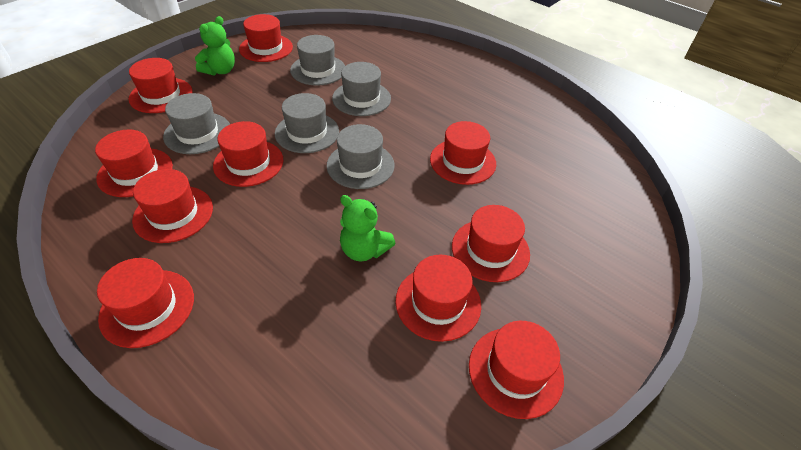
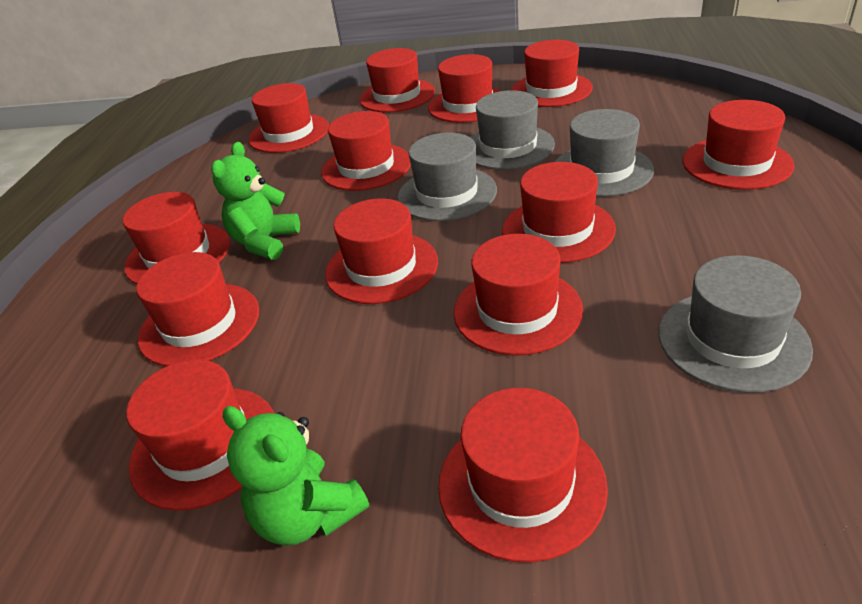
grey hat: [163,93,230,154] [275,93,339,153] [290,35,345,86] [327,124,395,189] [332,62,391,116] = 5 -> [398,132,497,221] [470,90,555,170] [554,109,654,197] [658,255,813,393] = 4
red hat: [95,130,173,197] [97,258,194,348] [129,58,192,113] [132,169,213,243] [213,121,283,187] [239,14,293,62] [395,255,481,342] [430,121,496,185] [452,205,530,282] [469,321,564,419] = 10 -> [122,192,230,284] [126,359,274,511] [136,252,259,367] [249,83,329,153] [321,111,411,191] [325,198,438,304] [359,48,435,113] [428,54,500,123] [438,388,608,563] [454,234,583,356] [502,162,616,263] [511,40,593,107] [683,100,794,190] = 13

